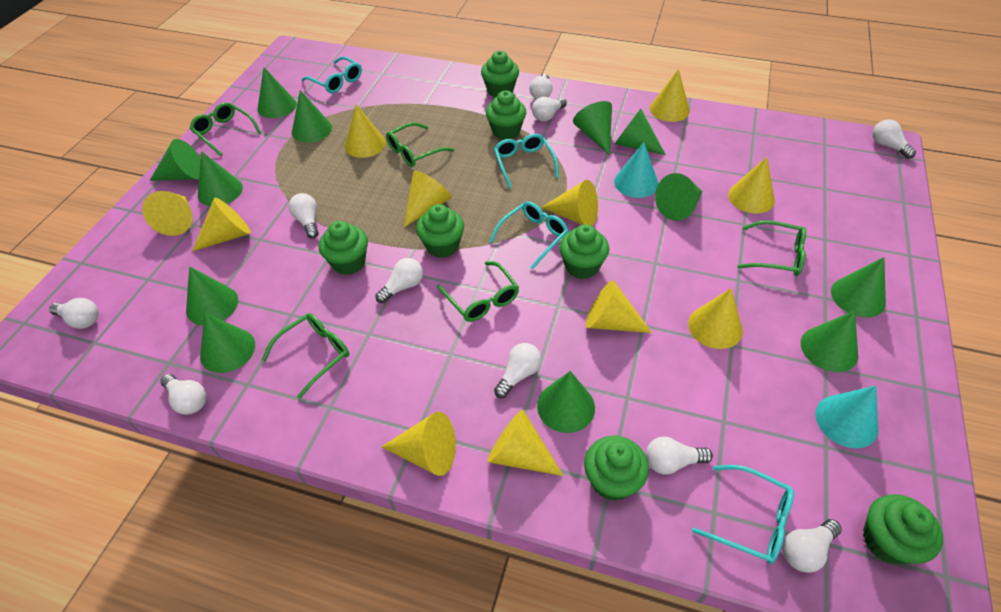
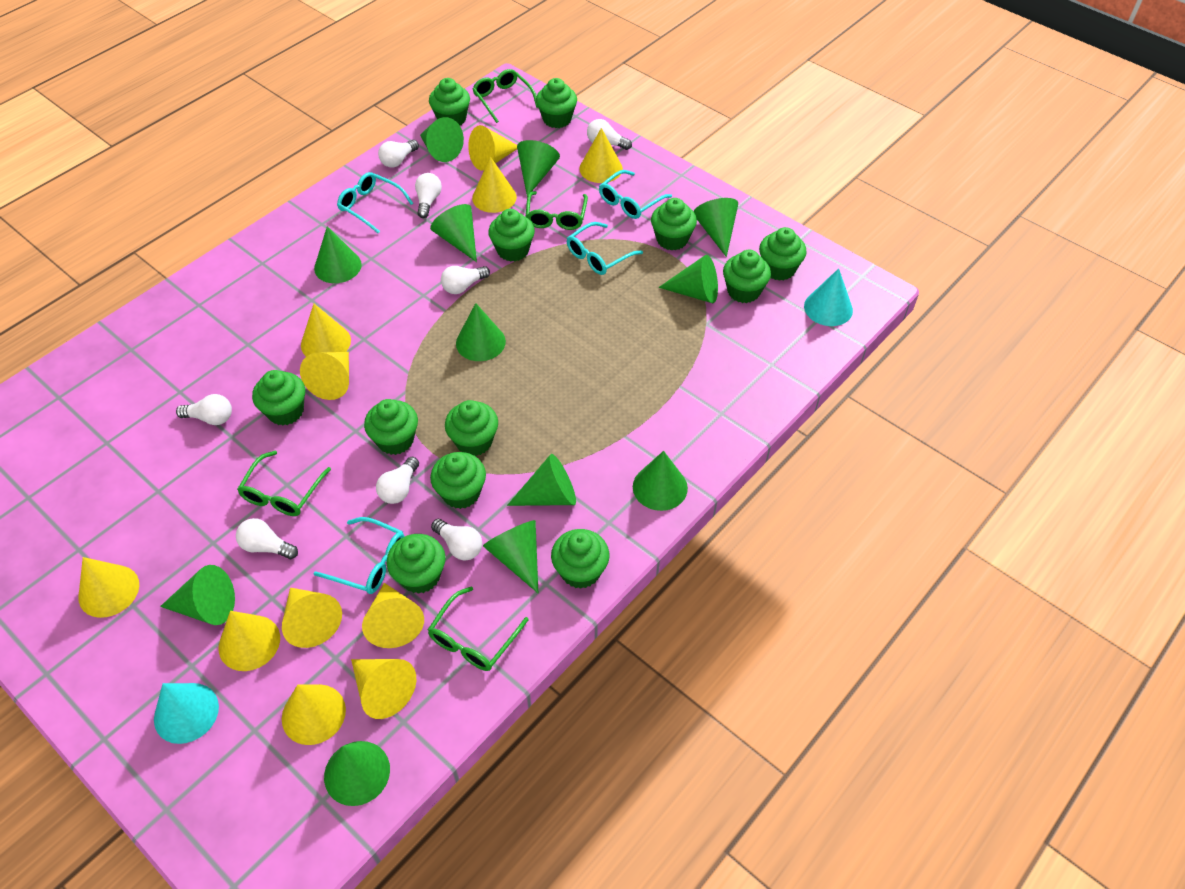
green cupcake: [318,221,368,275] [416,204,464,258] [481,51,519,97] [486,91,526,140] [559,224,609,279] [584,436,649,501] [863,494,943,565] = 7 -> [252,370,305,425] [364,399,418,455] [387,534,446,594] [429,78,470,125] [430,452,486,509] [445,400,498,456] [488,209,535,262] [536,78,577,128] [551,529,609,589] [651,198,697,250] [723,250,771,303] [759,227,807,281] = 12
green glasses: [190,102,262,156] [262,313,349,398] [386,122,454,167] [437,261,519,322] [737,220,806,276] = 5 -> [237,451,331,516] [428,586,529,671] [472,69,538,123] [526,191,588,230] = 4
white light bulb: [49,298,98,329] [160,374,207,415] [289,193,319,238] [375,258,423,303] [494,343,541,398] [529,74,552,99] [532,97,567,121] [646,437,713,475] [783,519,842,573] [872,119,916,159] = 10 -> [176,394,232,425] [236,518,298,559] [376,457,419,504] [378,140,419,168] [415,173,442,218] [431,519,482,560] [441,266,490,294] [587,119,632,150] = 8

